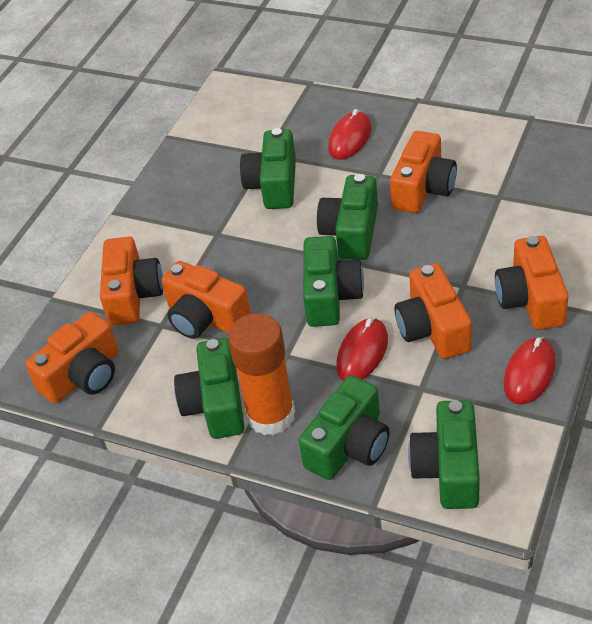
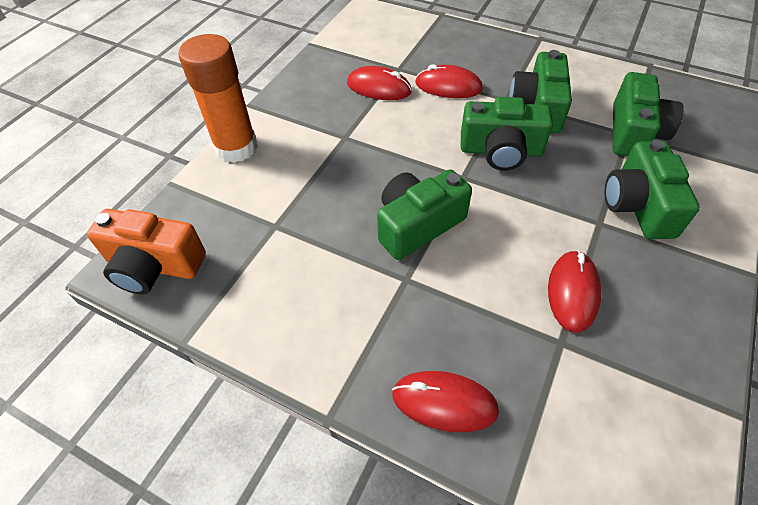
green camera: [174,338,245,439] [240,128,296,209] [299,375,390,480] [303,236,364,327] [317,174,378,260] [408,400,480,509] = 6 -> [377,169,472,260] [461,97,553,171] [509,50,572,133] [604,140,700,239] [613,72,683,156] = 5
orange camera: [25,311,118,403] [100,237,163,326] [161,261,251,339] [390,131,457,213] [395,263,472,359] [495,236,568,330] = 6 -> [87,209,206,295] = 1
red mouse: [328,109,371,160] [336,318,388,381] [503,337,556,405] = 3 -> [347,66,412,100] [392,371,499,432] [415,64,483,98] [548,250,601,333] = 4

